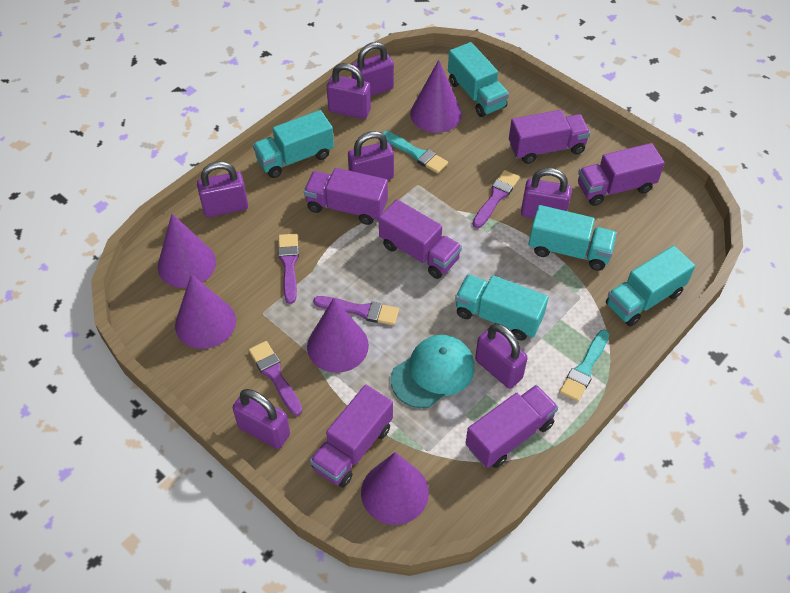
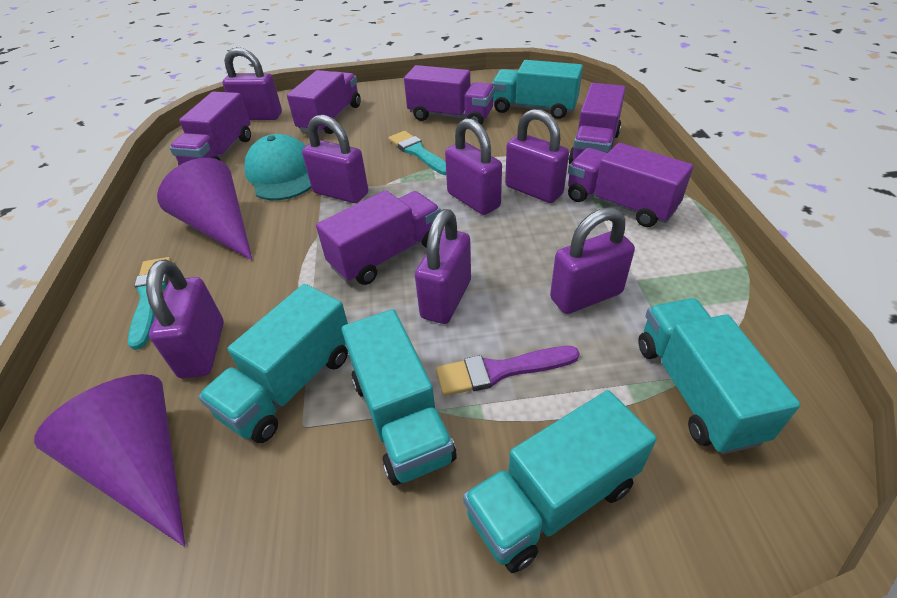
purple brush: [249,341,302,416] [278,234,299,304] [313,296,399,325] [472,170,520,228] = 4 -> [436,346,580,396] = 1
purple cone: [158,214,216,288] [175,274,236,349] [307,298,369,373] [361,452,429,525] [410,60,462,133] = 5 -> [34,374,185,547] [157,158,252,260] = 2

